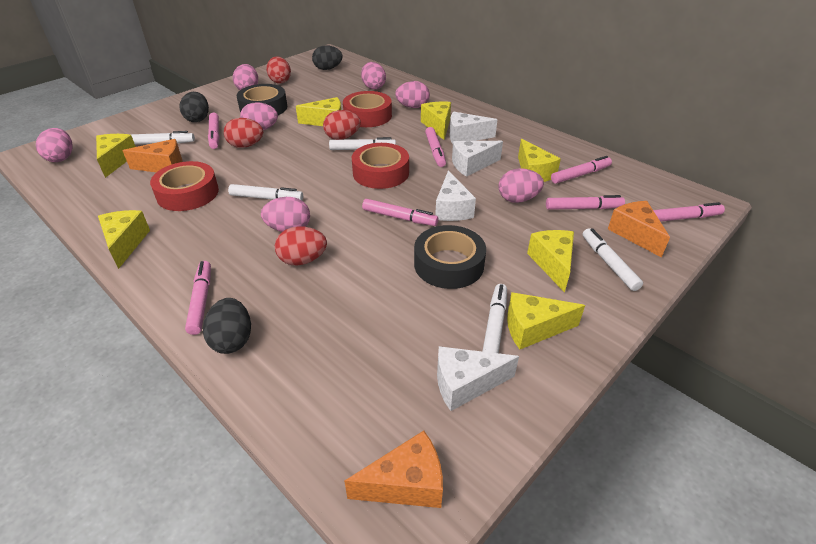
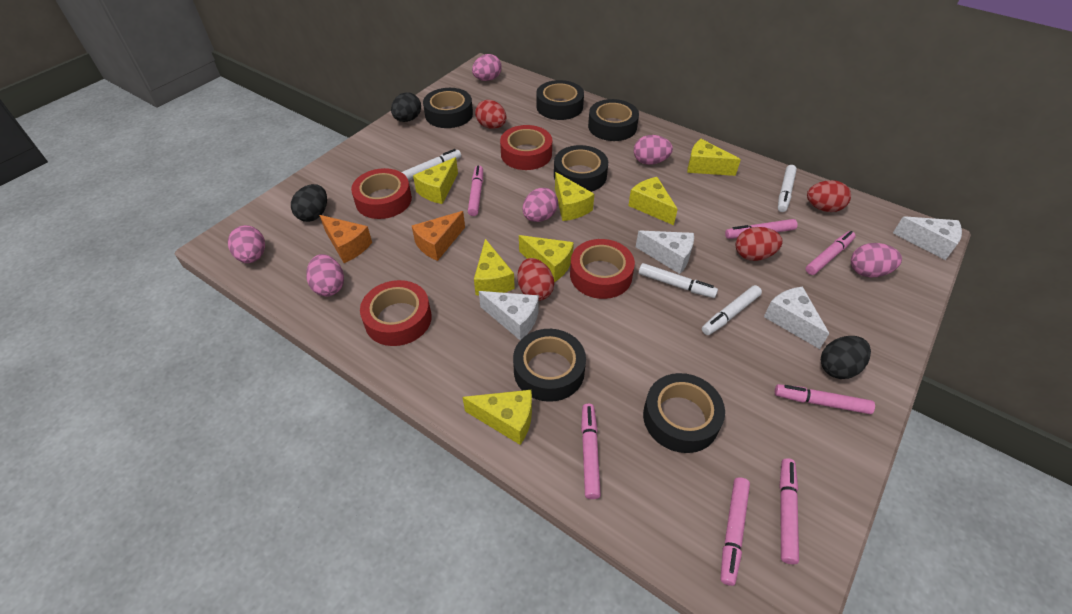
black tape: [236,84,287,115] [414,225,486,289] = 2 -> [423,88,473,128] [513,329,586,402] [536,80,584,120] [554,145,608,192] [588,99,639,141] [643,373,725,453] = 6
orange cheese: [123,139,182,172] [344,431,443,508] [608,201,670,258] = 3 -> [319,215,372,263] [412,211,465,261] = 2
pink egg: [36,128,73,162] [233,64,258,90] [240,102,278,130] [261,197,310,232] [361,62,386,89] [395,81,430,108] [498,168,544,203] = 7 -> [228,225,265,263] [306,254,344,296] [472,54,501,81] [522,188,558,222] [634,135,673,165] [851,243,902,277] = 6
red tape: [150,161,219,211] [343,91,392,127] [352,143,409,189] = 3 -> [351,168,412,219] [360,280,432,346] [500,125,552,170] [570,239,635,299] = 4
white marker: [130,131,195,145] [228,184,303,201] [329,137,396,150] [482,284,507,353] [583,228,643,291] = 5 -> [402,149,461,181] [639,263,718,298] [702,285,762,335] [778,165,797,212] = 4

